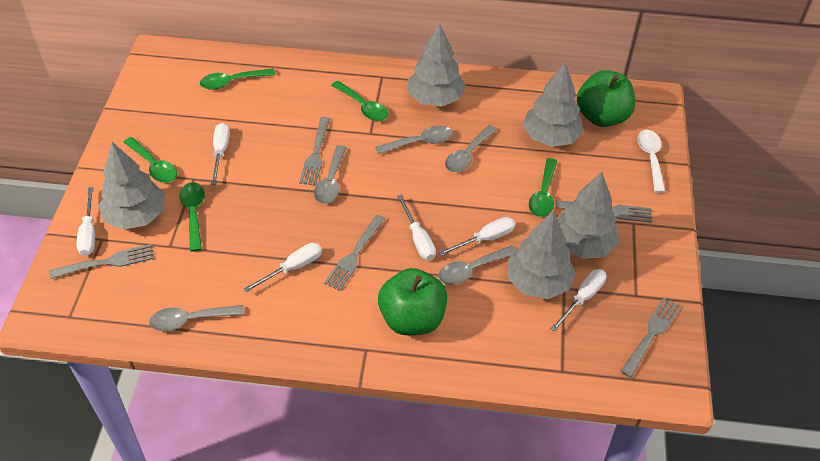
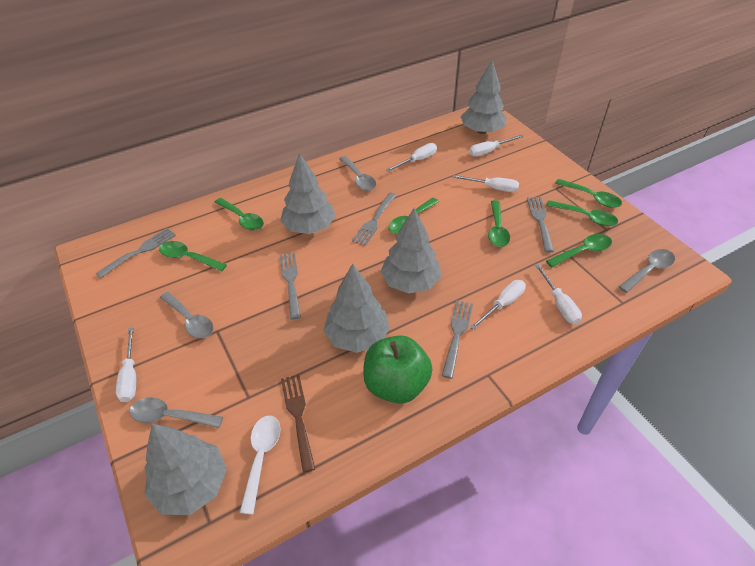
brown fork: none = 0 -> [281,375,315,472] = 1
green apple: [378,268,447,335] [577,70,636,127] = 2 -> [363,335,433,404] = 1
green spoon: [124,137,177,183] [179,182,205,251] [200,69,275,90] [331,81,388,121] [529,158,557,217] = 5 -> [159,241,227,271] [214,198,264,231] [388,198,439,234] [488,200,510,247] [546,200,618,226] [546,234,612,267] [555,179,622,208] = 7
grey spoon: [149,305,244,331] [314,145,347,204] [375,125,453,154] [438,245,517,285] [445,125,497,172] = 5 -> [129,398,223,428] [160,292,214,339] [339,156,376,191] [619,249,675,293] = 4

